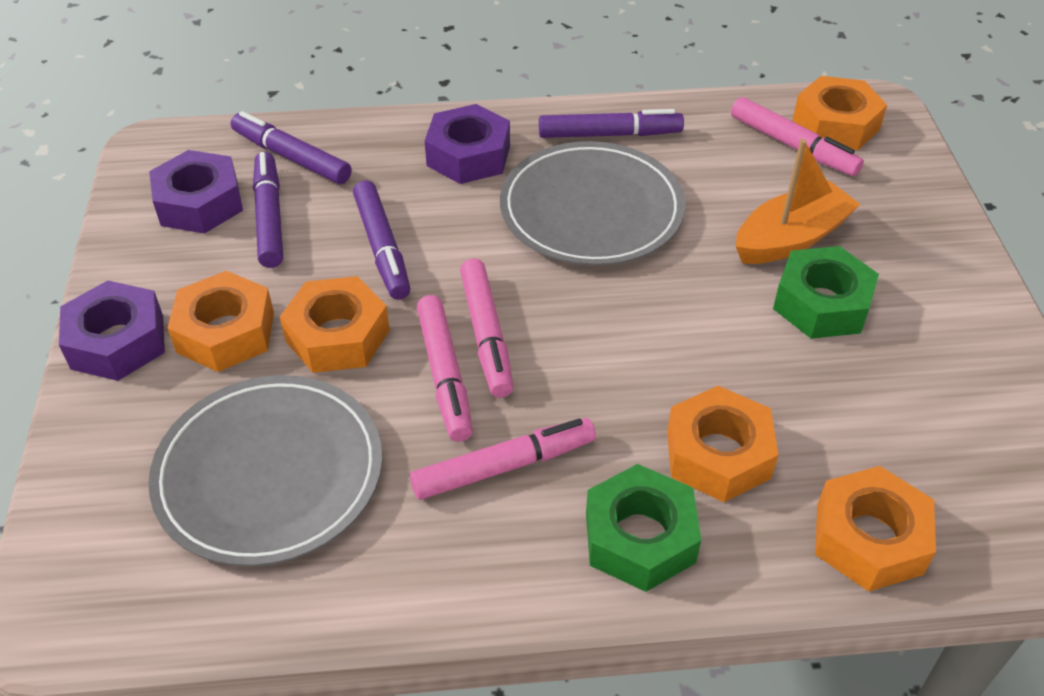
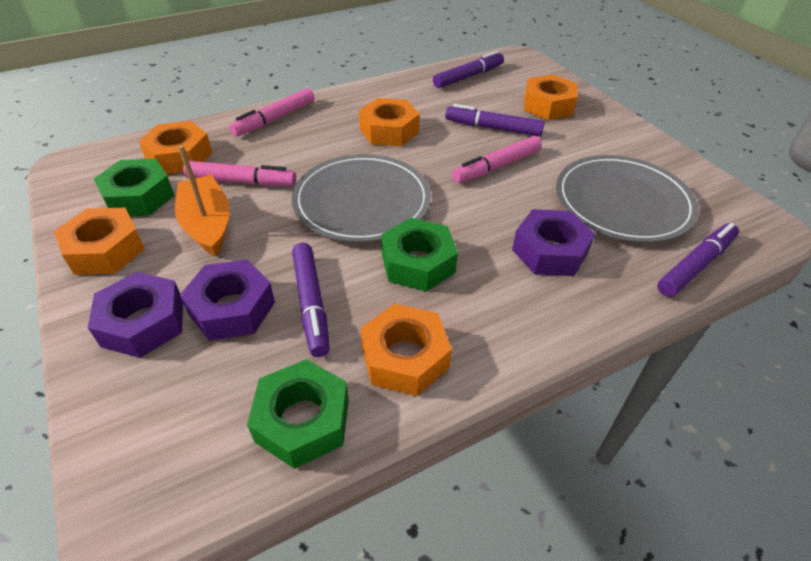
green nut: [586,464,701,592] [773,246,879,339] = 2 -> [94,159,175,217] [247,359,349,469] [381,218,458,292] = 3
pink marker: [410,418,596,500] [417,295,473,442] [460,259,513,398] [731,97,864,176] = 4 -> [183,161,296,186] [229,88,315,137] [452,136,542,183] = 3

